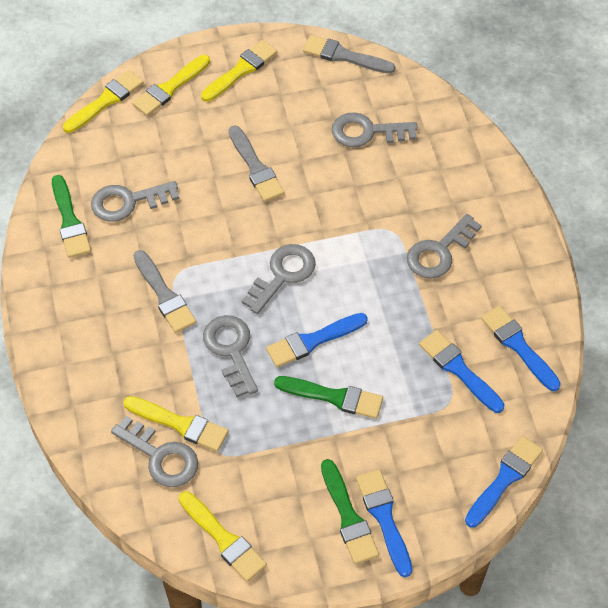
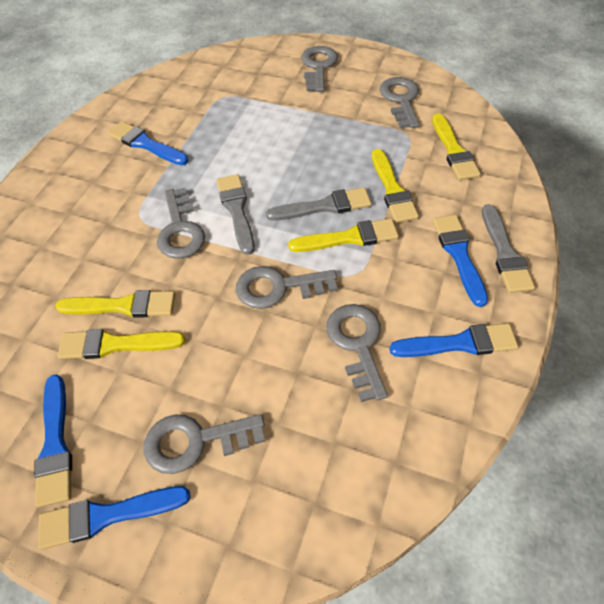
green brush: [52,175,91,258] [274,376,383,419] [321,459,379,564] = 3 -> none = 0

